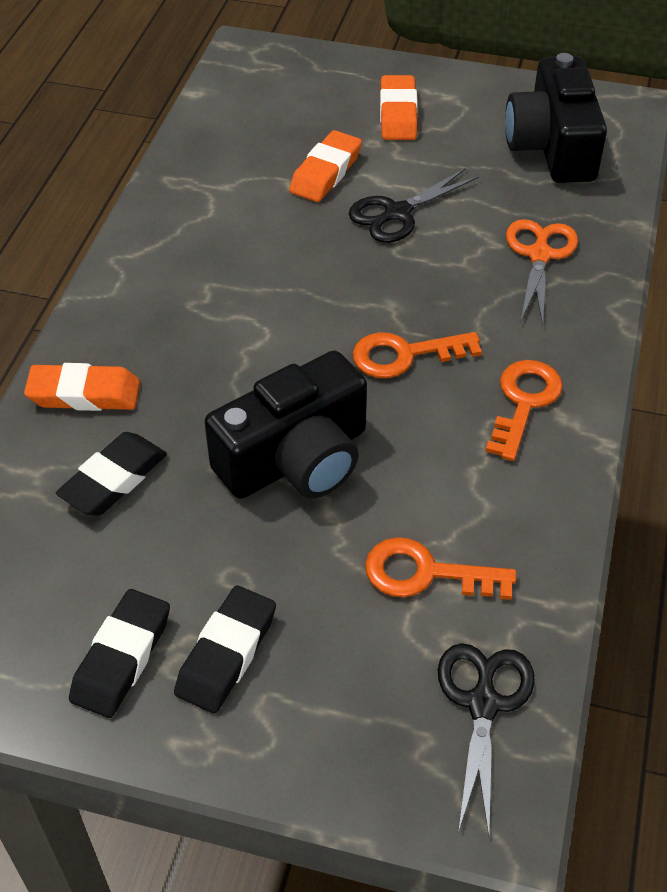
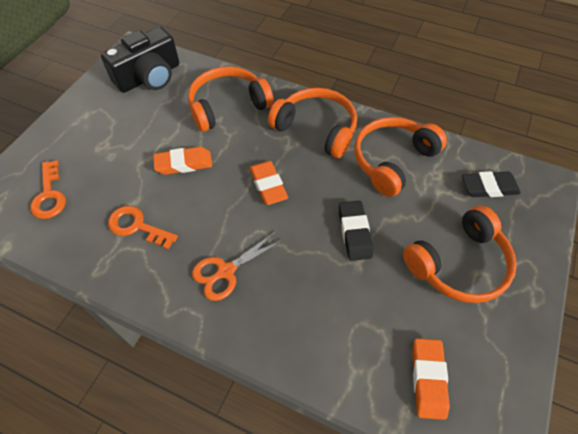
black camera: [204,351,367,499] [505,53,607,183] = 2 -> [101,27,179,93] = 1
black eraser: [56,432,167,516] [69,589,170,718] [174,586,276,714] = 3 -> [339,201,373,261] [462,171,521,197] = 2
black scissors: [349,168,479,243] [438,643,535,835] = 2 -> none = 0
orange headphones: none = 0 -> [188,66,274,132] [268,88,357,158] [354,117,447,197] [403,206,517,303] = 4
orange key: [353,332,482,378] [365,537,516,600] [485,360,563,461] = 3 -> [30,160,66,219] [108,206,178,249] = 2

